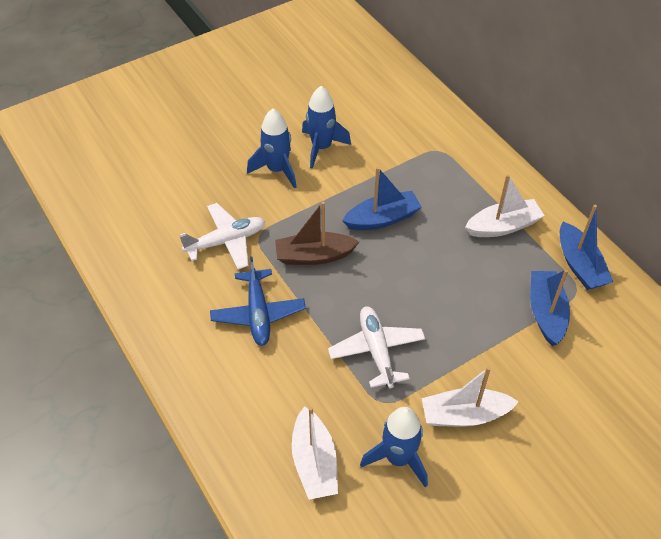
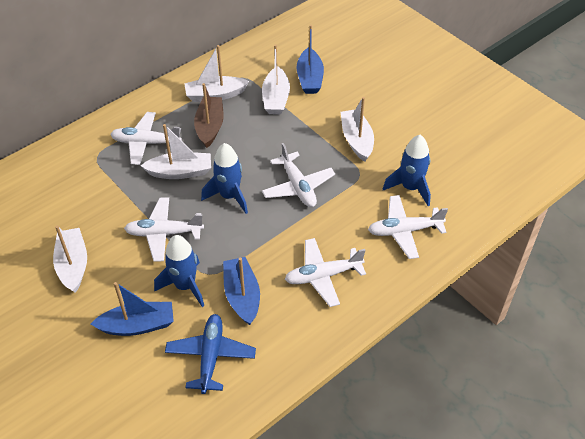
white boat: [292,406,338,500] [422,367,519,427] [465,174,545,237] = 3 -> [53,225,87,293] [141,124,211,179] [184,45,249,102] [262,45,290,115] [341,97,374,162] = 5
white plane: [179,203,265,270] [328,306,425,388] = 2 -> [110,112,182,165] [124,197,204,262] [262,143,335,207] [285,238,366,307] [368,195,448,259] = 5

